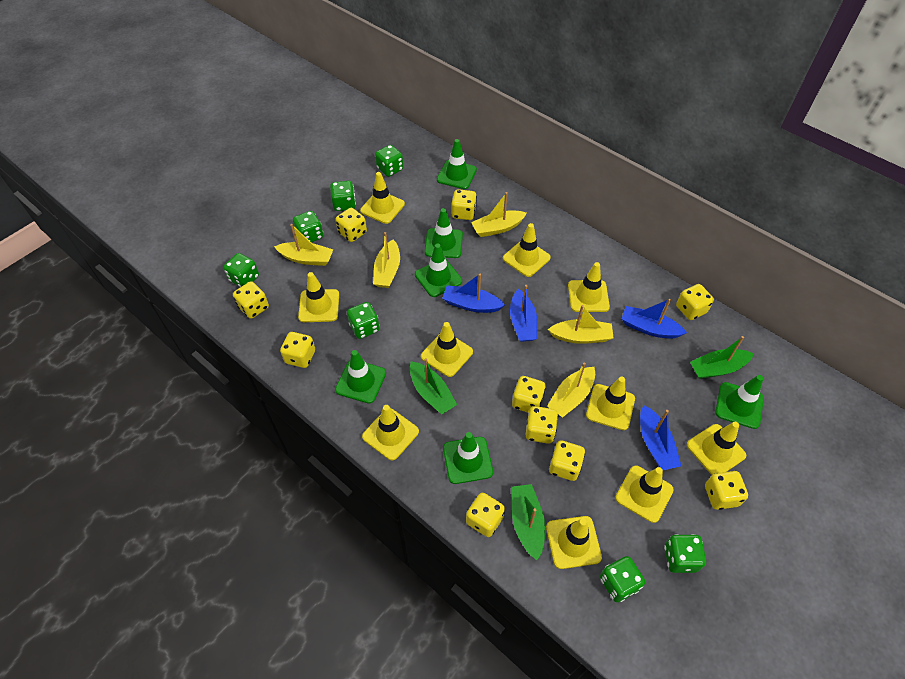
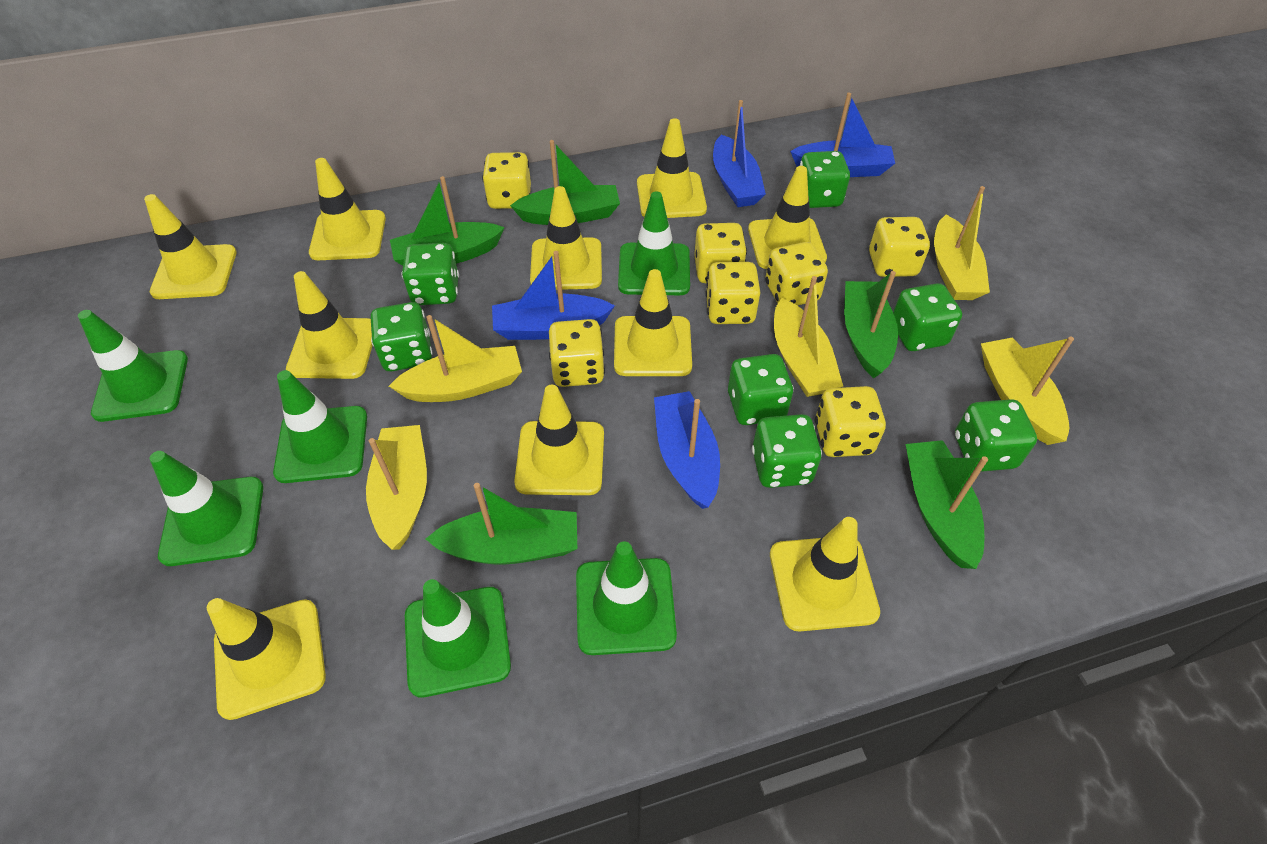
green boat: [410,358,457,415] [511,484,546,560] [690,336,754,379] = 3 -> [390,176,505,266] [426,483,577,565] [510,140,620,225] [844,271,898,378] [906,440,988,569] = 5
yellow dice: [233,281,269,319] [280,332,315,368] [335,208,367,242] [452,189,477,220] [466,492,505,537] [512,376,546,413] [526,406,558,444] [549,440,585,481] [676,284,714,320] [705,471,748,510] = 10 -> [482,152,531,209] [549,319,605,387] [694,223,747,283] [705,262,760,324] [765,242,828,306] [815,386,886,457] [869,217,930,277] = 7

